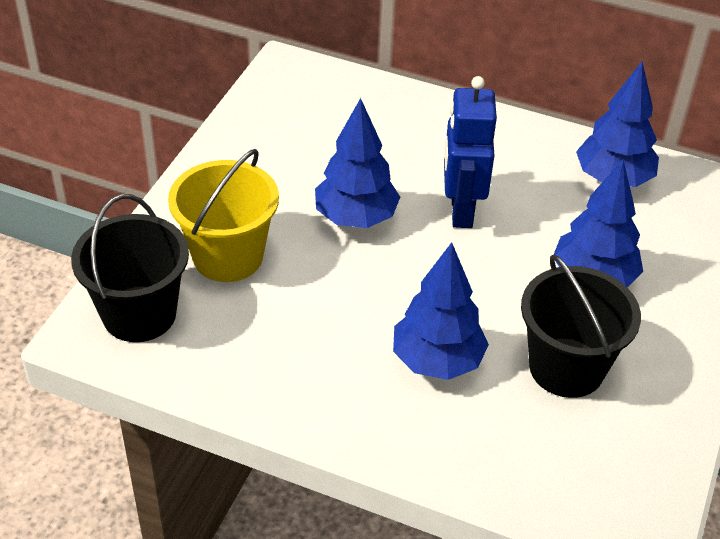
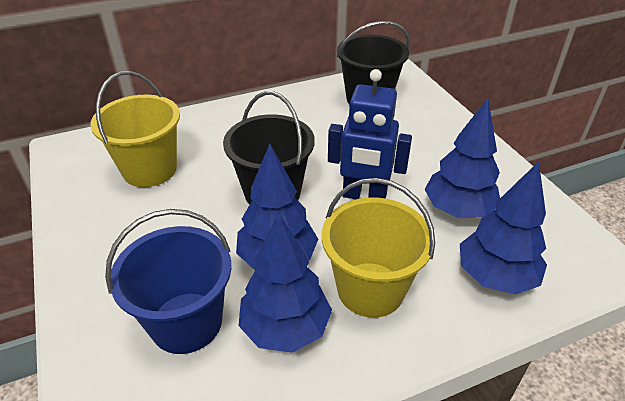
blue bucket: none = 0 -> [105,209,232,354] = 1
yellow bucket: [168,149,279,282] = 1 -> [90,71,180,187] [322,178,435,318] = 2

